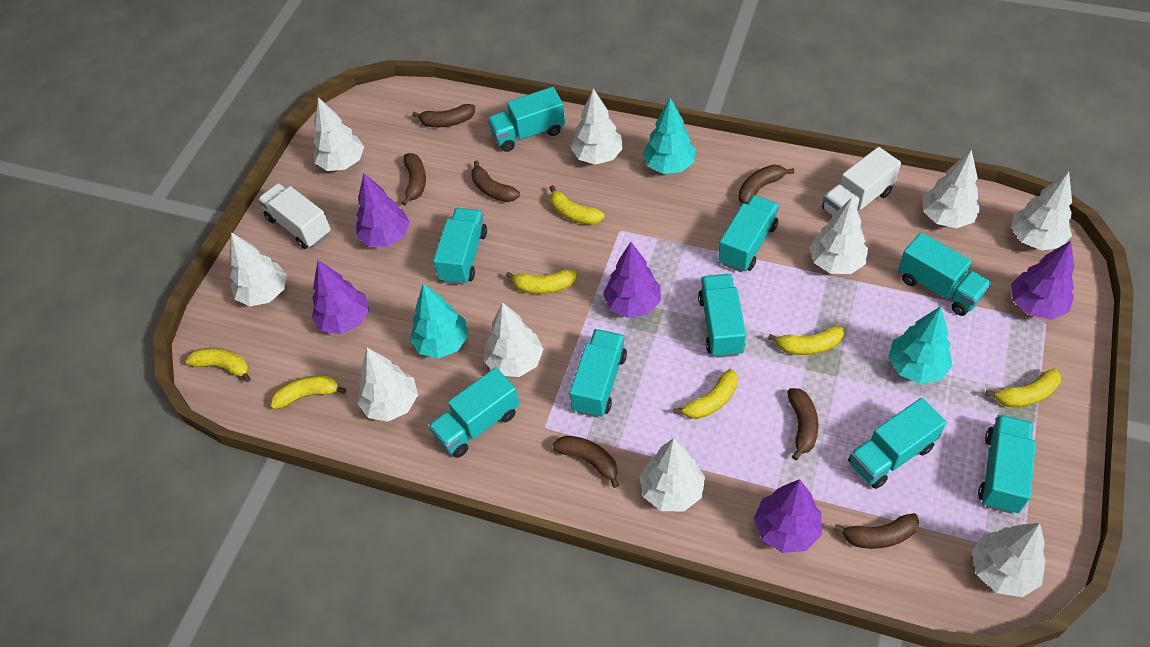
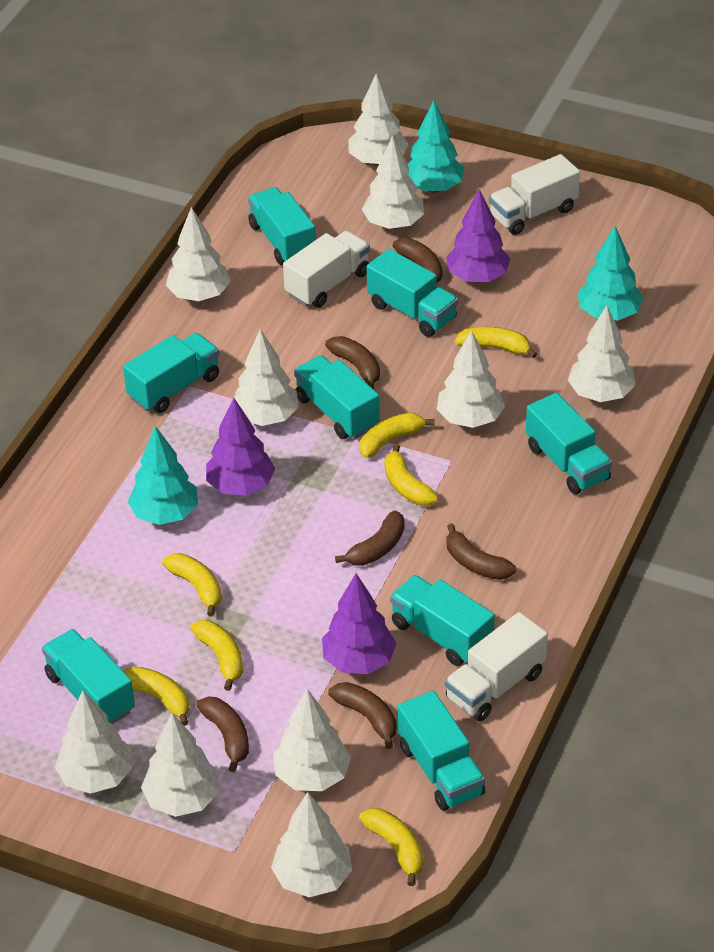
brown banana: [402,153,426,205] [412,104,475,127] [471,160,520,202] [552,436,619,488] [739,165,794,204] [787,388,819,460] [834,513,919,549] = 7 -> [196,696,249,772] [325,336,380,389] [328,682,396,749] [335,510,405,566] [392,238,442,282] [447,523,516,580] = 6
purple tree: [312,260,369,334] [356,173,410,247] [603,242,661,318] [754,479,822,553] [1011,241,1074,320] = 5 -> [206,398,275,495] [322,574,396,674] [446,189,510,282] = 3
turquoise truck: [428,367,519,458] [433,208,487,285] [488,87,565,152] [569,329,627,418] [698,274,746,358] [718,195,779,272] [848,398,947,489] [898,232,991,316] [978,415,1036,514] = 9 -> [42,629,135,724] [123,333,219,413] [248,187,316,265] [294,355,380,439] [367,249,458,337] [390,575,495,666] [398,691,485,811] [526,393,612,495] = 8
white truck: [258,183,331,249] [822,147,901,215] = 2 -> [283,231,370,308] [445,612,548,721] [489,154,580,235] = 3

